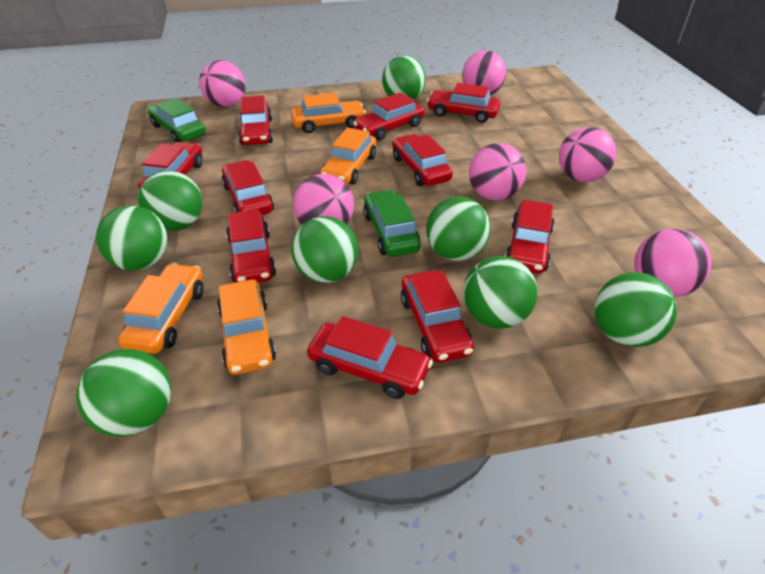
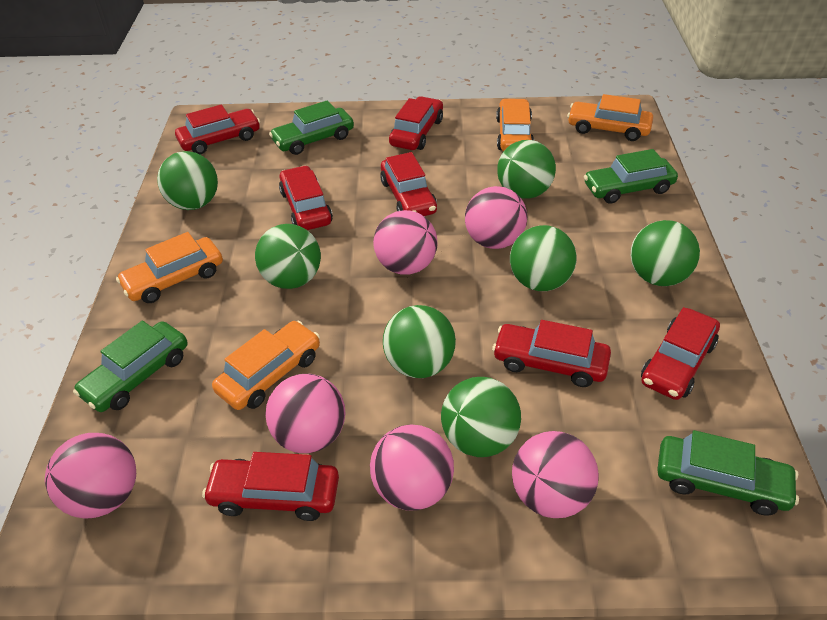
green ball: [76,349,171,437] [96,205,168,271] [138,170,202,231] [292,216,358,283] [382,56,426,100] [426,197,491,261] [463,256,538,329] [595,272,677,347] = 8 -> [157,151,218,210] [255,224,321,289] [383,305,456,378] [441,377,521,457] [497,140,556,199] [510,225,577,291] [631,220,700,286] = 7
green car: [148,98,206,143] [363,190,421,257] = 2 -> [73,321,188,412] [269,100,354,155] [584,149,678,204] [657,430,799,516] = 4
red car: [138,142,203,189] [222,160,274,215] [226,209,276,283] [238,96,273,145] [307,316,433,399] [353,92,424,140] [392,134,453,186] [401,270,474,363] [427,83,500,123] [505,200,555,274] = 10 -> [175,104,260,154] [202,452,339,521] [279,165,333,230] [380,152,437,216] [389,96,443,150] [492,320,611,387] [641,307,720,400] = 7

